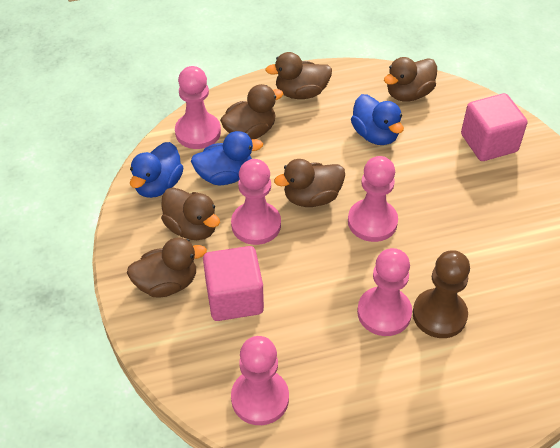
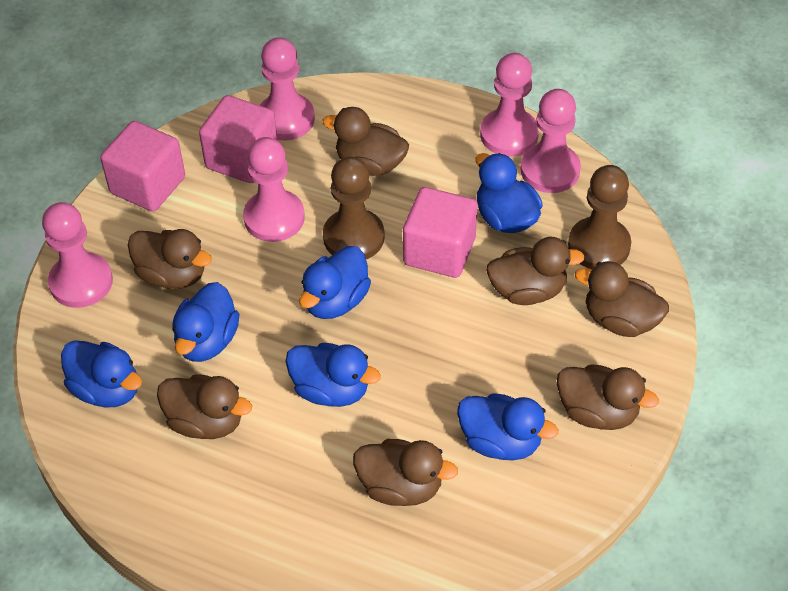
blue duck: [130,142,183,198] [191,131,263,185] [351,94,404,145] = 3 -> [61,340,142,407] [172,282,240,362] [285,343,381,407] [299,246,371,319] [457,393,558,460] [475,153,543,233] = 6
brown duck: [127,237,207,297] [161,188,220,240] [220,84,283,140] [265,52,332,99] [274,159,345,207] [384,57,437,102] = 6 -> [128,229,212,289] [157,374,252,439] [322,107,409,176] [353,439,458,506] [486,237,585,305] [557,364,659,430] [575,261,669,337] = 7
brown pawn: [413,250,470,338] = 1 -> [323,157,385,259] [568,165,631,269] = 2
pink cube: [203,246,264,321] [461,93,527,161] = 2 -> [100,121,185,211] [199,95,278,183] [403,187,477,278] = 3

